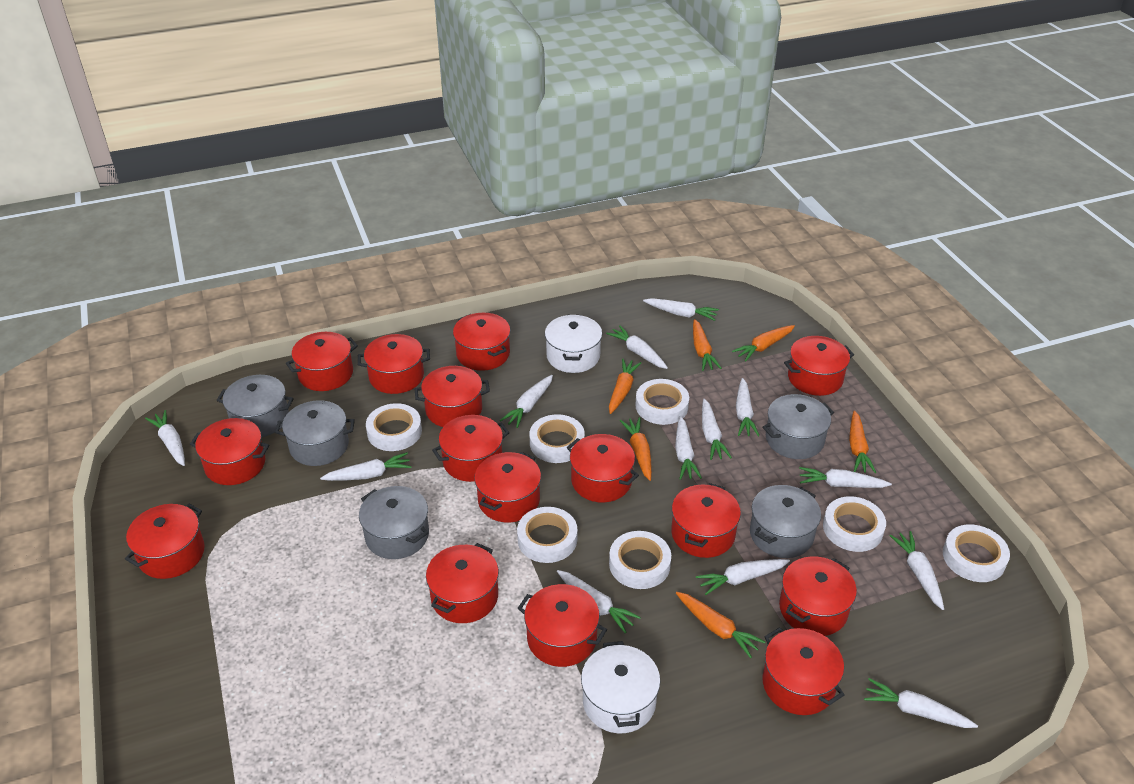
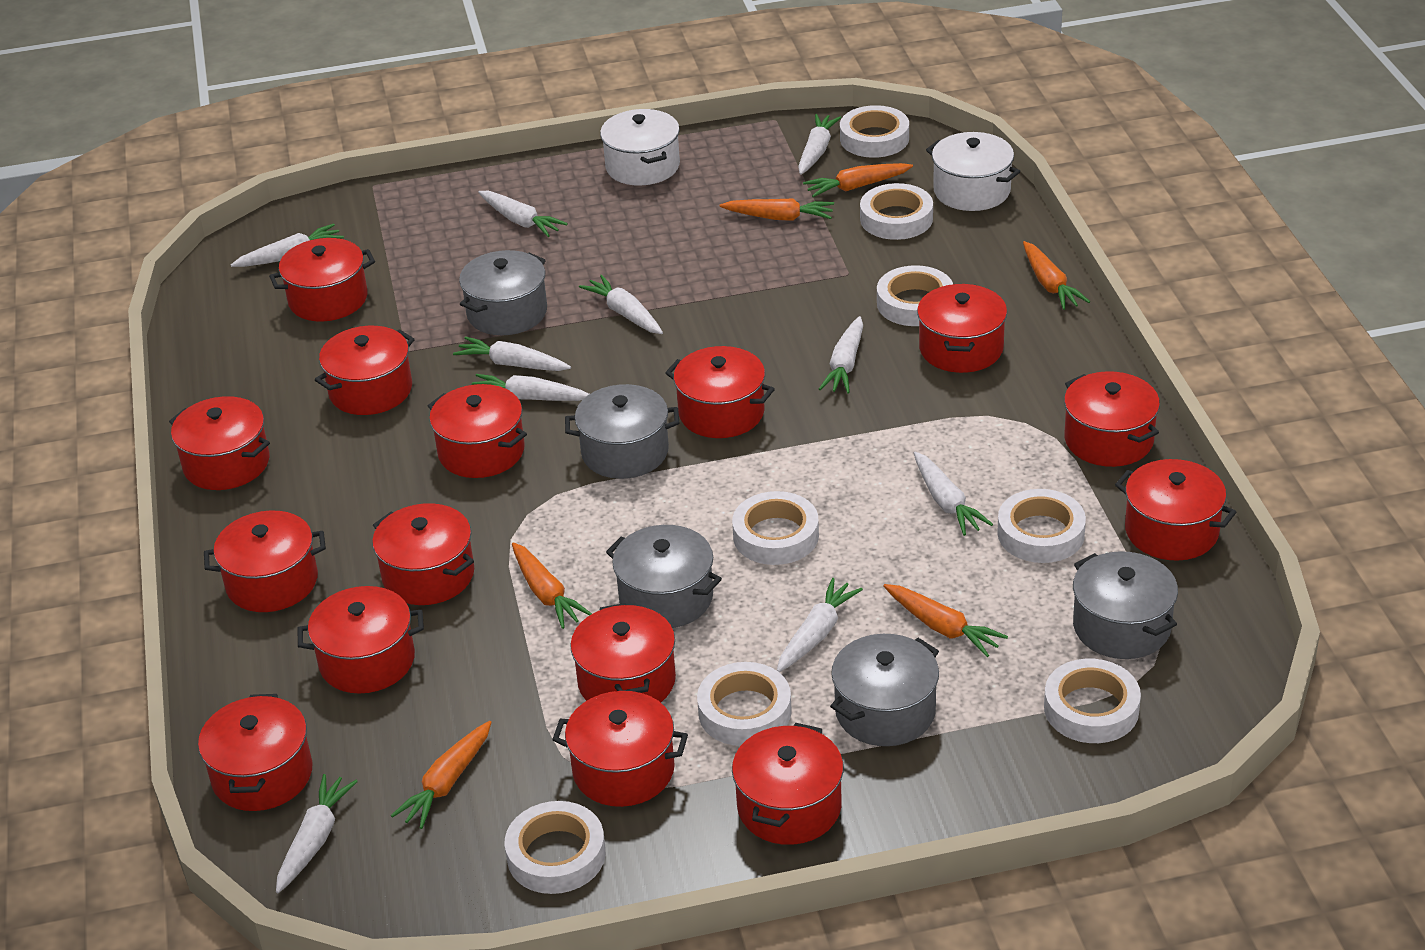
white carrot: [145,410,185,466] [320,452,412,481] [500,375,553,428] [557,570,641,633] [606,325,668,369] [643,298,719,321] [675,416,702,480] [696,559,790,595] [702,399,732,460] [736,378,760,437] [799,467,892,488] [864,678,978,728] [889,531,944,610] = 13 -> [231,224,344,267] [276,774,358,893] [453,336,571,371] [472,374,589,401] [478,191,568,237] [579,275,663,334] [777,578,863,672] [798,114,841,175] [819,316,863,393] [914,451,993,536] = 10
white tape: [366,403,422,451] [517,507,577,563] [529,414,585,463] [609,531,671,589] [635,379,689,425] [823,496,886,552] [943,524,1010,582] = 7 -> [505,801,606,894] [697,662,792,746] [732,491,819,565] [840,105,909,158] [860,183,933,240] [877,265,953,326] [997,489,1086,563] [1044,659,1141,743] = 8

